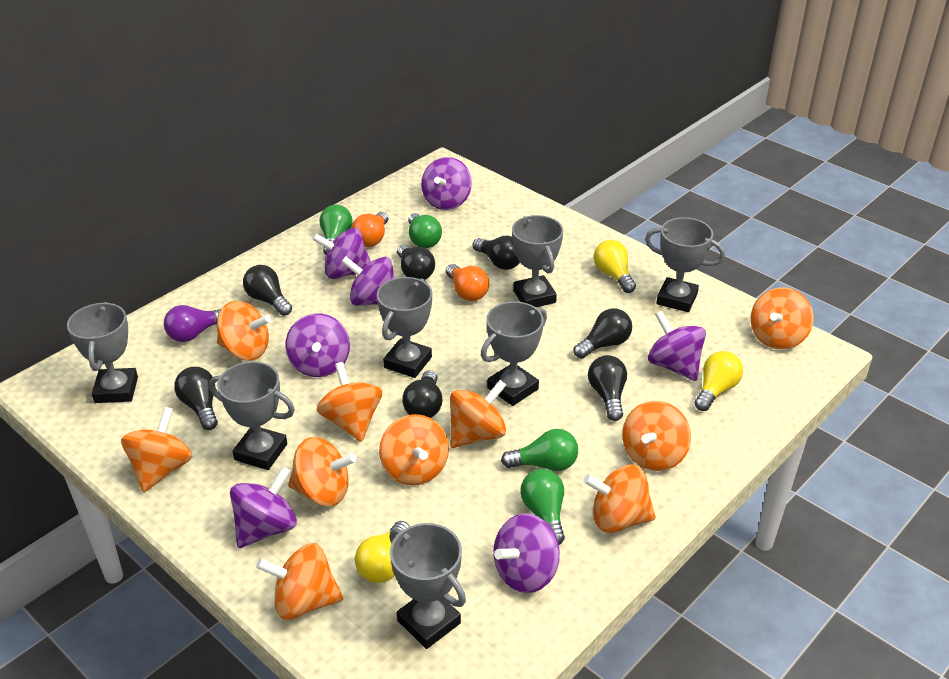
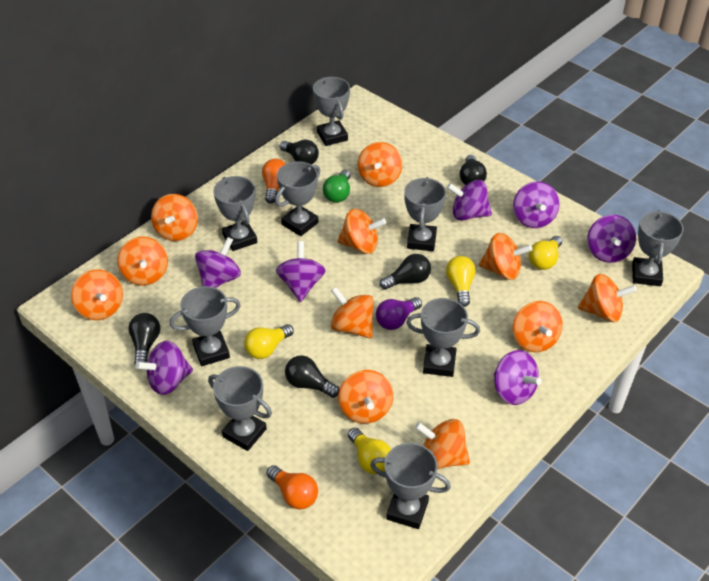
black light bulb: [174,367,218,430] [243,265,292,316] [397,245,435,280] [402,370,443,418] [472,236,520,270] [574,308,632,359] [588,355,627,421] = 7 -> [128,313,160,364] [280,140,319,165] [285,355,339,398] [380,254,431,290] [460,155,487,185] = 5
green light bulb: [320,205,353,255] [408,213,442,248] [501,429,578,471] [520,469,565,545] = 4 -> [323,170,350,203] = 1
grey trophy: [67,302,138,403] [209,361,295,470] [377,277,432,378] [389,523,466,649] [481,301,547,406] [512,215,563,307] [645,217,725,312] = 7 -> [170,286,241,366] [208,366,272,451] [213,176,257,251] [275,161,321,236] [313,77,350,146] [370,443,451,529] [404,177,446,251] [406,298,480,377] [632,210,684,286] = 9
orange spinning top: [121,407,192,492] [217,301,271,360] [256,543,343,620] [288,437,356,507] [317,362,382,442] [379,414,449,485] [450,380,506,448] [583,464,656,533] [622,401,691,471] [750,288,814,349] = 10 -> [71,269,123,320] [117,236,168,286] [151,194,198,241] [331,287,374,338] [338,209,386,254] [338,370,393,424] [358,142,402,187] [415,419,470,469] [479,233,532,280] [513,301,563,352] [578,274,637,322] = 11
yellow light bulb: [355,521,410,583] [593,240,636,293] [694,351,743,411] = 3 -> [244,324,294,359] [348,428,391,474] [446,256,476,307] [529,236,562,270] = 4

